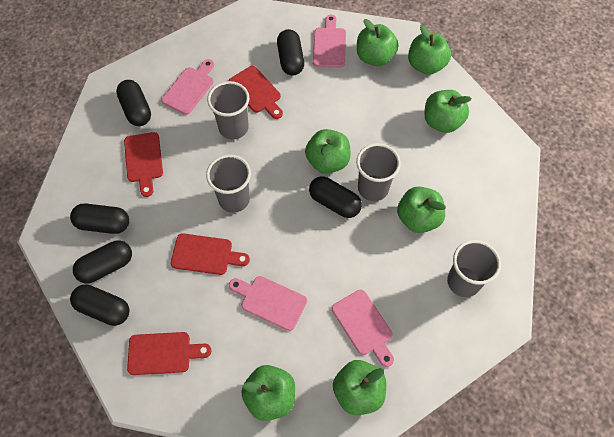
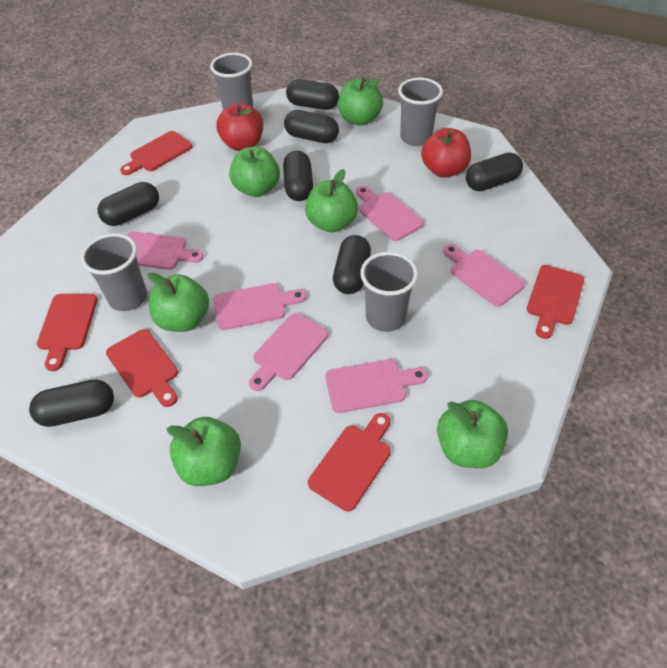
black capsule: [70,204,129,234] [70,284,129,326] [73,240,132,283] [116,80,151,126] [277,29,304,76] [309,176,362,218] = 6 -> [29,379,114,427] [98,182,159,226] [283,151,313,201] [284,110,339,143] [286,79,339,110] [333,235,371,294] [466,152,523,191] = 7
green apple: [241,365,295,421] [305,129,351,174] [333,360,386,415] [357,19,398,66] [397,186,446,233] [408,25,451,75] [424,90,472,133] = 7 -> [147,272,209,332] [167,417,241,486] [229,147,280,197] [305,169,358,233] [338,78,383,126] [437,400,508,468] = 6
pink cutting board: [161,59,214,115] [229,276,307,331] [313,15,346,68] [332,290,394,367] = 4 -> [127,231,204,270] [213,283,306,330] [249,313,328,391] [325,359,428,413] [356,186,424,241] [443,244,525,307] = 6
red apple: none = 0 -> [216,103,263,151] [421,128,471,178] = 2
red cutting board: [124,132,163,197] [127,332,212,375] [171,233,250,275] [229,66,283,119] = 4 -> [37,294,98,371] [106,329,178,407] [120,131,192,175] [308,413,391,512] [527,265,584,339] = 5

